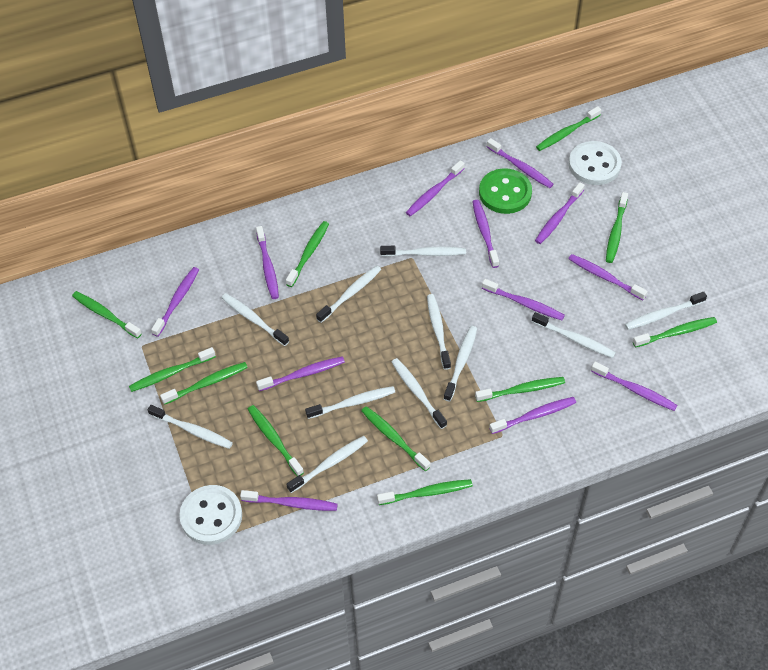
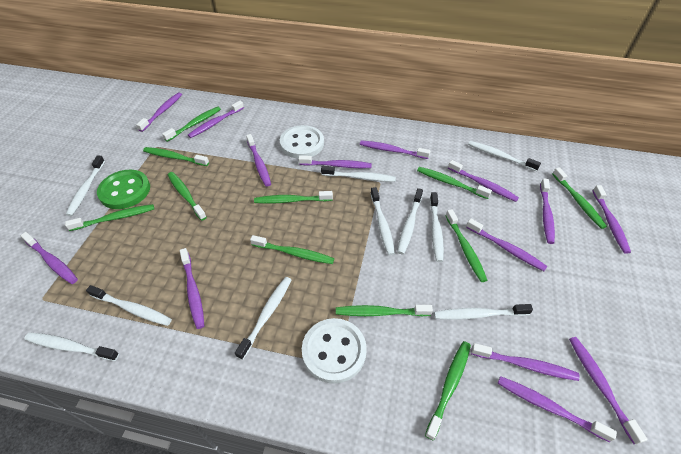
purple toothbrush: [151,267,199,337] [240,490,338,511] [256,226,279,299] [256,356,345,391] [406,160,465,216] [472,200,499,268] [482,279,565,320] [487,138,554,188] [489,397,576,434] [535,182,585,244] [568,254,648,300] [591,362,678,411] = 12 -> [20,232,78,284] [136,93,182,132] [180,248,204,329] [188,101,244,138] [246,134,271,187] [298,155,372,168] [360,140,430,159] [448,160,519,202] [466,219,547,271] [471,343,580,381] [498,376,617,442] [540,178,555,244] [569,337,648,444] [593,185,631,254] = 14
white toothbrush: [148,405,233,449] [222,293,289,346] [286,436,368,493] [305,386,395,419] [316,266,381,323] [380,246,466,257] [391,358,447,429] [427,294,451,370] [444,326,477,401] [532,312,616,358] [625,292,707,330] = 11 -> [24,332,119,361] [66,156,105,216] [86,285,172,326] [235,277,291,360] [321,166,396,182] [370,187,395,256] [397,188,423,254] [430,192,444,262] [434,304,533,320] [468,141,541,171] = 10

